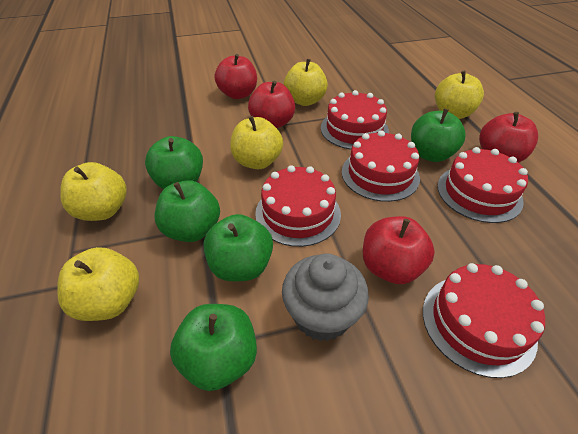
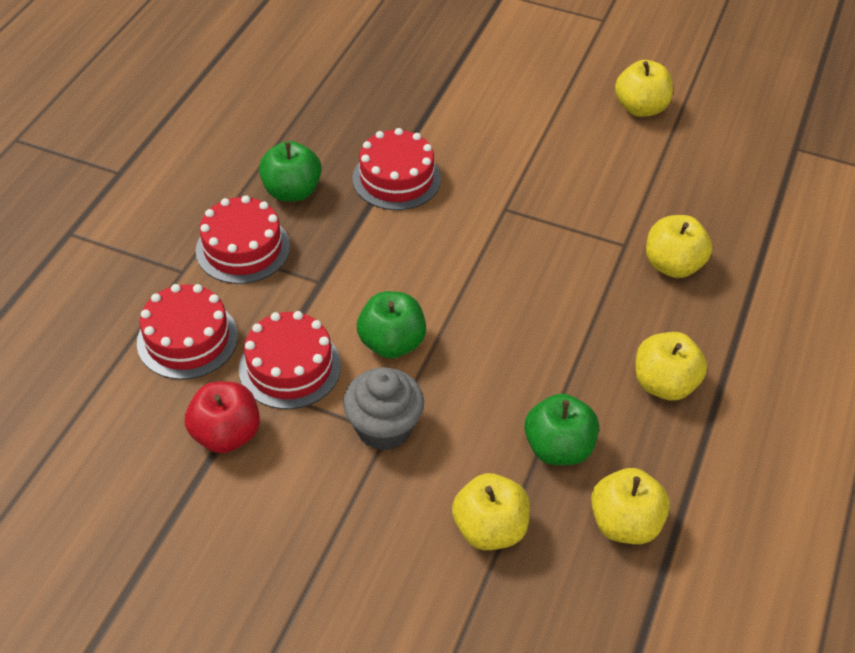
green apple: [145,136,203,189] [155,180,220,242] [170,304,257,391] [204,214,273,281] [411,109,466,162] = 5 -> [259,141,322,202] [357,291,426,358] [524,393,599,465] = 3
red apple: [214,54,257,99] [248,81,295,128] [363,216,435,284] [479,112,538,163] = 4 -> [185,382,260,453] = 1
red cake: [255,165,341,247] [321,90,389,150] [342,130,420,202] [423,263,545,378] [437,147,528,223] = 5 -> [137,284,238,380] [196,195,290,284] [239,311,341,409] [353,128,441,210] = 4

